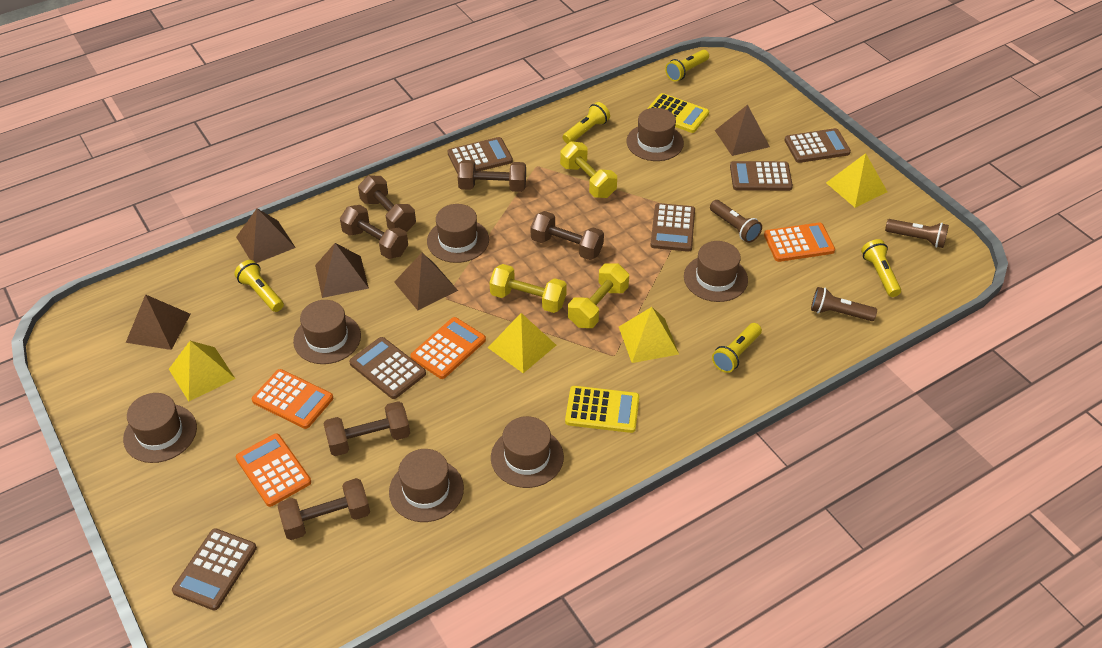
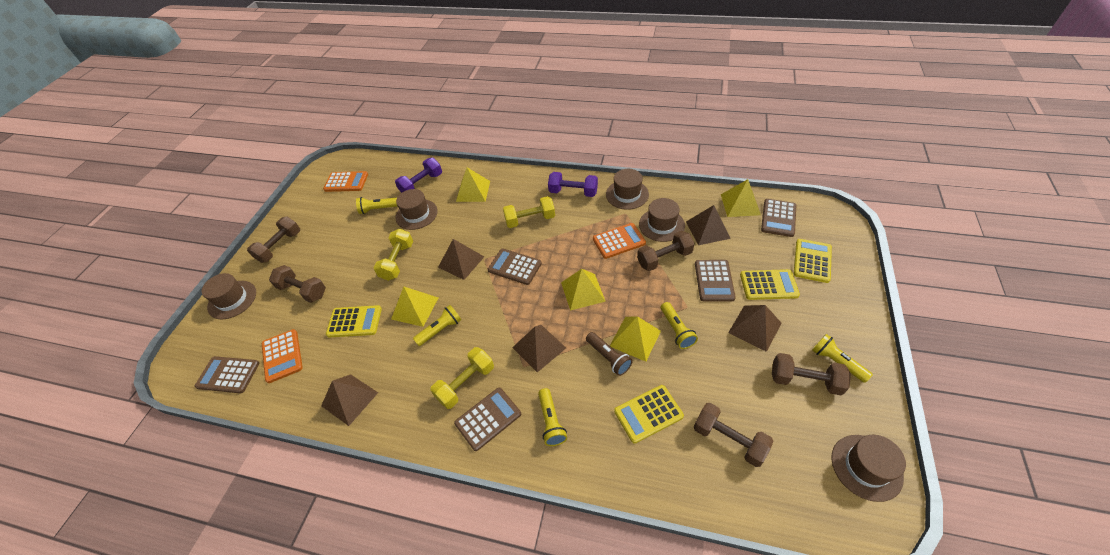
brown calculator: [172,528,257,610] [349,337,426,399] [448,137,513,174] [650,203,695,252] [730,161,793,191] [784,128,851,163] = 6 -> [195,356,259,394] [454,387,521,451] [488,249,542,285] [695,260,736,301] [761,199,796,237] = 5
brown dumbbell: [277,478,370,540] [323,401,410,456] [340,205,408,259] [358,175,416,233] [458,160,526,192] [531,211,604,260] = 6 -> [247,216,300,263] [269,265,326,303] [637,231,695,271] [694,403,773,467] [772,353,851,395] = 5
brown flashlight: [710,200,762,243] [811,287,877,321] [885,219,949,248] = 3 -> [586,332,633,376] = 1
brown hat: [123,393,197,463] [293,300,361,364] [389,449,464,522] [427,204,489,263] [491,416,564,488] [626,108,684,161] [684,241,748,302] = 7 -> [202,273,256,319] [395,189,438,230] [606,169,649,210] [639,198,685,242] [831,435,906,502] = 5
orange calculator: [236,433,311,507] [252,369,333,429] [410,317,486,379] [764,223,835,262] = 4 -> [262,329,303,383] [323,171,368,192] [593,223,646,259] = 3
purple dumbbell: none = 0 -> [395,158,442,193] [548,172,598,197] = 2
yellow calculator: [565,386,639,433] [647,93,709,133] = 2 -> [326,305,382,337] [614,385,684,443] [740,269,800,300] [794,239,832,283] = 4
yellow pyramid: [169,341,236,401] [488,313,556,373] [619,307,679,363] [826,153,887,208] = 4 -> [391,287,438,327] [456,168,490,202] [561,269,606,311] [610,316,661,362] [721,179,761,217] = 5

